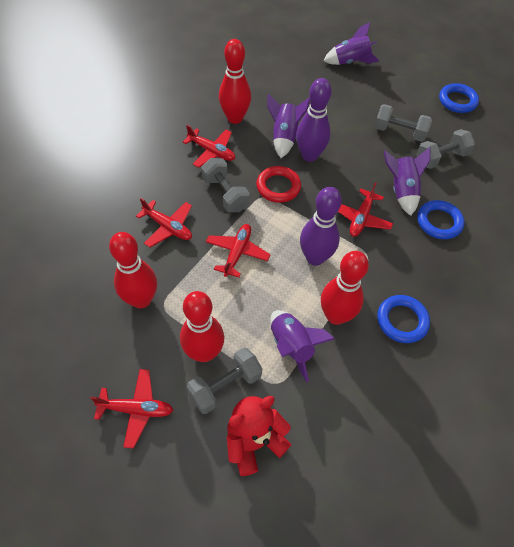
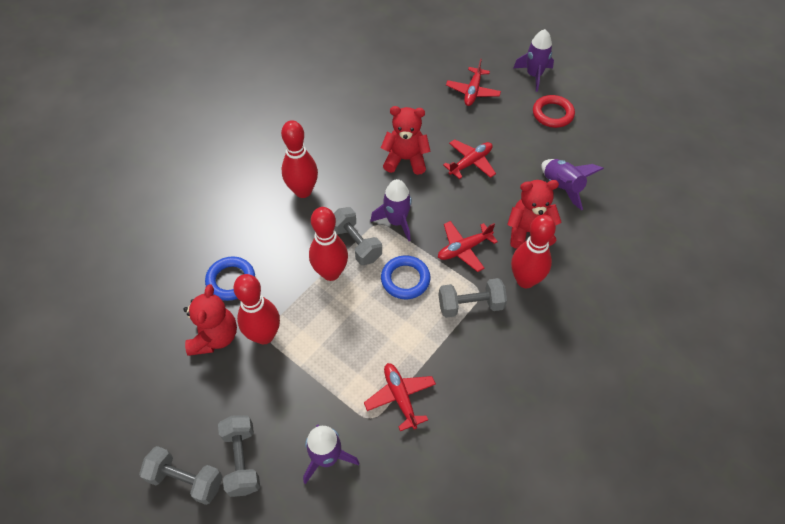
blue ring: [377,295,430,343] [417,200,464,239] [439,83,479,113] = 3 -> [205,257,255,301] [381,255,430,299] = 2
purple bowling pin: [296,78,332,162] [300,187,342,266] = 2 -> none = 0
red plane: [90,369,173,448] [136,198,192,247] [183,125,235,168] [206,224,271,277] [338,182,393,237] = 5 -> [364,363,436,431] [438,221,498,272] [443,139,496,179] [446,59,501,106] = 4
red teddy bear: [227,396,291,476] = 1 -> [183,284,237,356] [381,106,431,175] [507,180,561,248] = 3

